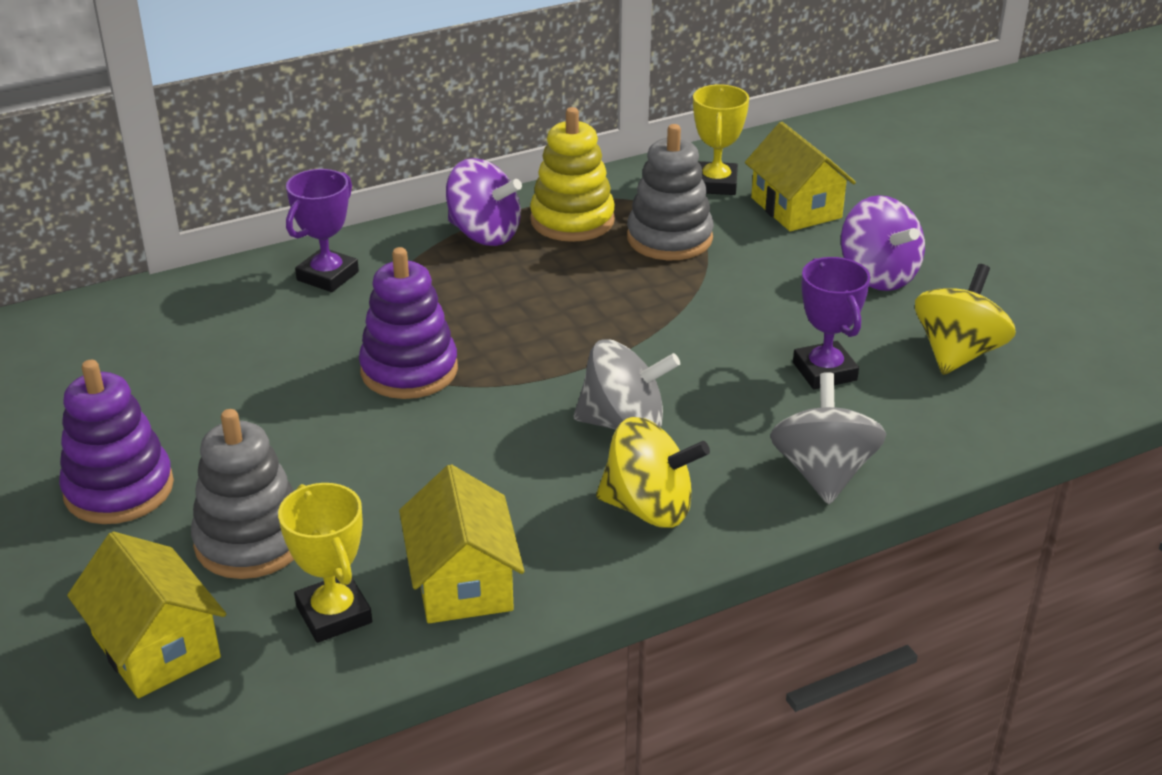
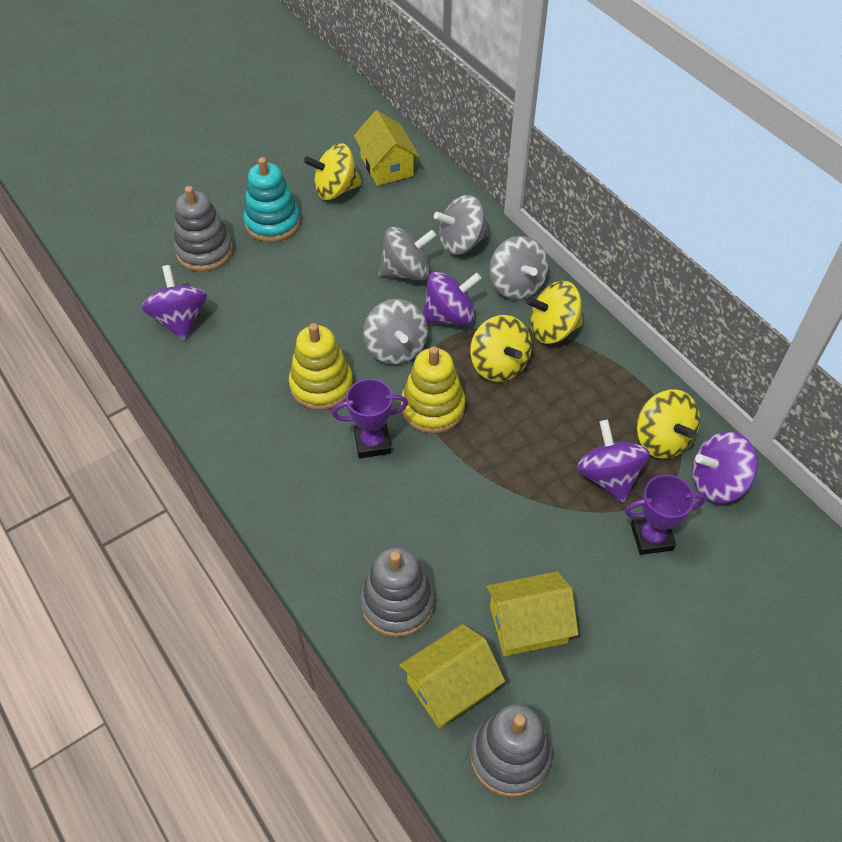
grey spinning top: [574,339,680,430] [770,372,886,504] = 2 -> [363,299,428,365] [378,227,436,281] [434,195,488,255] [489,236,548,300] = 4
grey stacking toy: [191,409,294,579] [627,124,714,260] = 2 -> [174,186,233,272] [360,547,434,637] [470,704,552,797] = 3
purple spinning top: [446,158,522,246] [841,195,925,291] = 2 -> [142,265,207,340] [423,272,482,326] [577,420,650,503] [692,431,758,503] = 4
purple stacking toy: [59,360,174,524] [359,247,458,399] = 2 -> none = 0
turquoise stacking toy: none = 0 -> [243,157,301,242] = 1
yellow spinning top: [596,417,710,528] [915,264,1016,375] = 2 -> [304,143,362,200] [470,315,532,382] [526,281,583,344] [637,389,700,459] = 4
yellow stacking toy: [530,107,615,242] = 1 -> [289,323,353,410] [401,346,466,434] = 2
yellow trophy: [278,483,372,643] [693,85,749,195] = 2 -> none = 0

